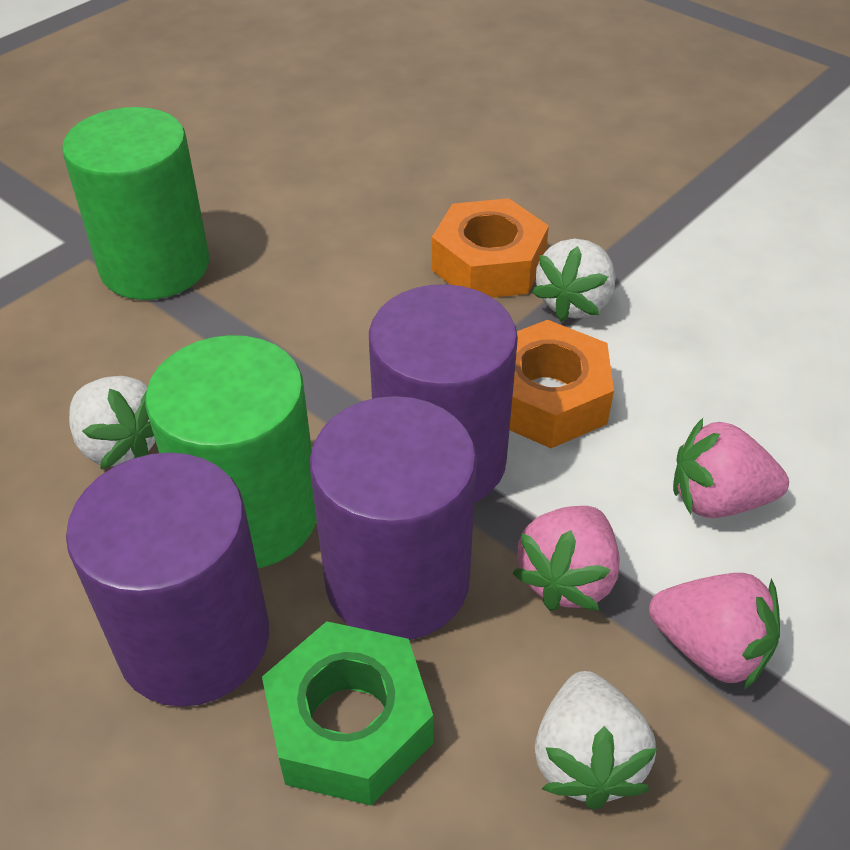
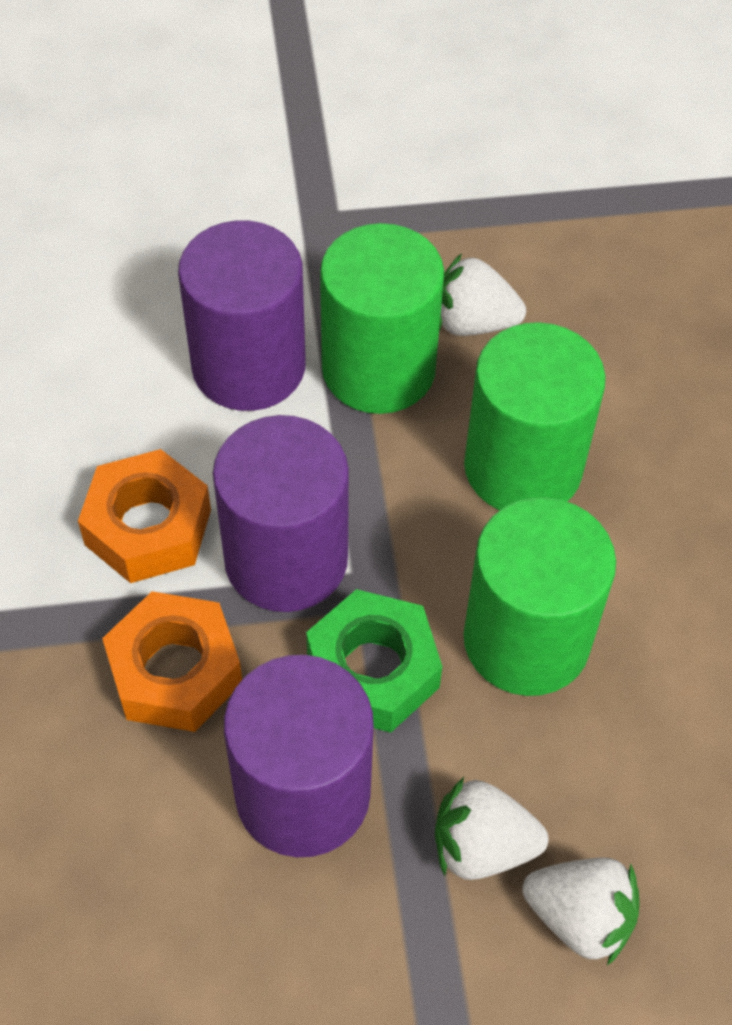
green cylinder: [62,107,210,300] [146,335,317,568] = 2 -> [320,223,444,414] [463,497,616,696] [464,322,606,510] = 3
pink strawberry: [512,506,620,611] [649,573,780,690] [673,418,789,518] = 3 -> none = 0

